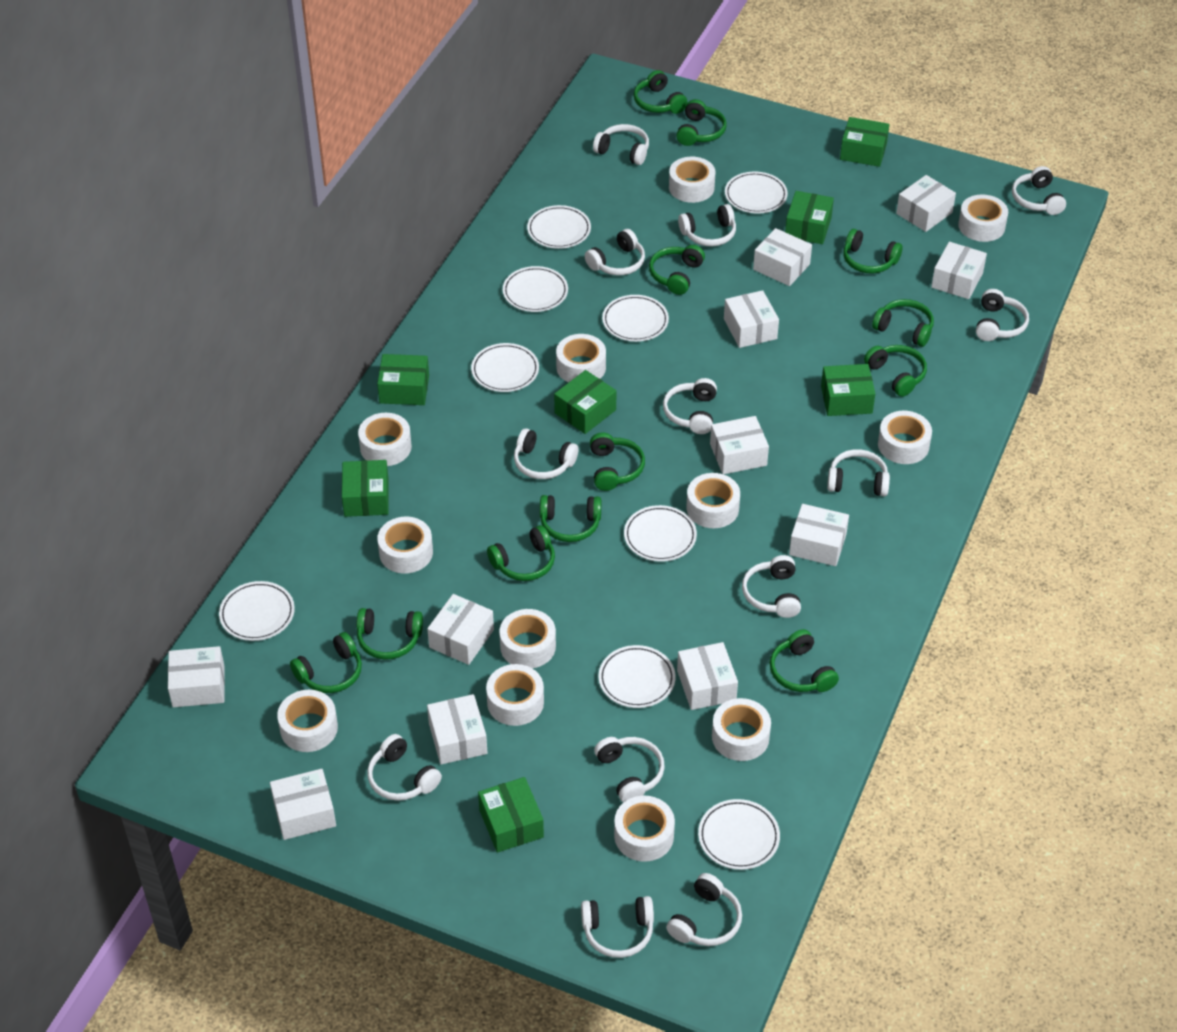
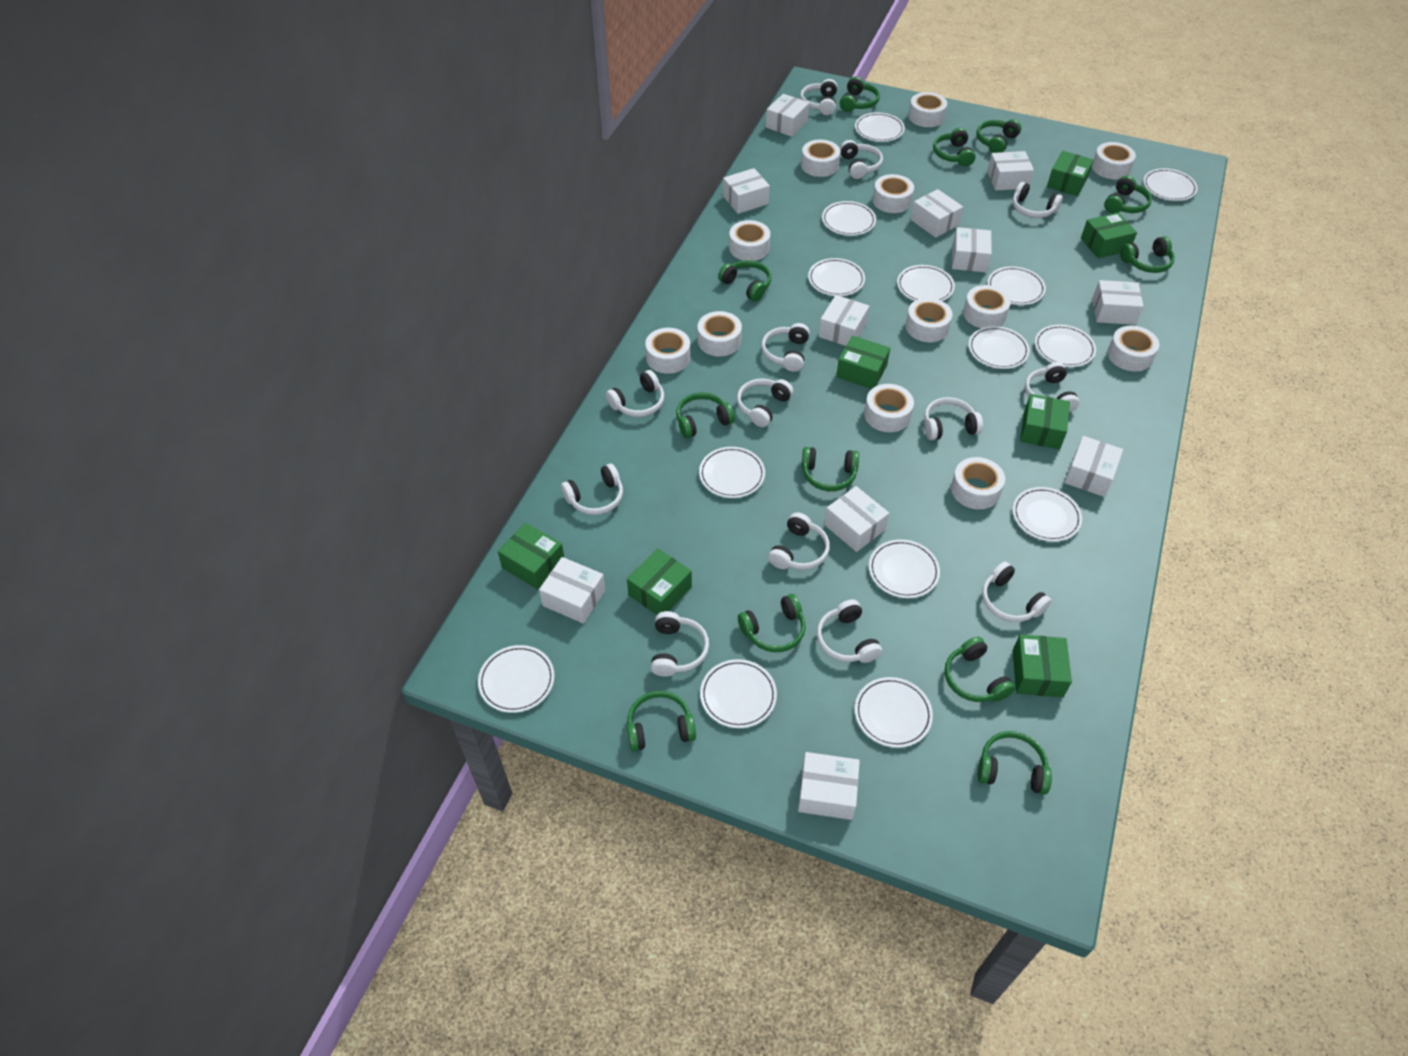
white plate: [219,581,295,641] [471,343,539,392] [503,266,568,312] [527,205,591,249] [598,645,676,708] [602,295,669,342] [624,505,697,562] [698,799,780,870] [725,172,788,214] = 9 -> [478,645,555,713] [699,447,765,498] [700,659,777,728] [808,258,865,296] [822,201,876,236] [855,112,905,142] [855,677,933,748] [869,539,940,598] [897,265,955,301] [969,326,1030,369] [988,266,1046,305] [1013,487,1082,542] [1035,325,1096,367] [1143,168,1198,201] = 14

